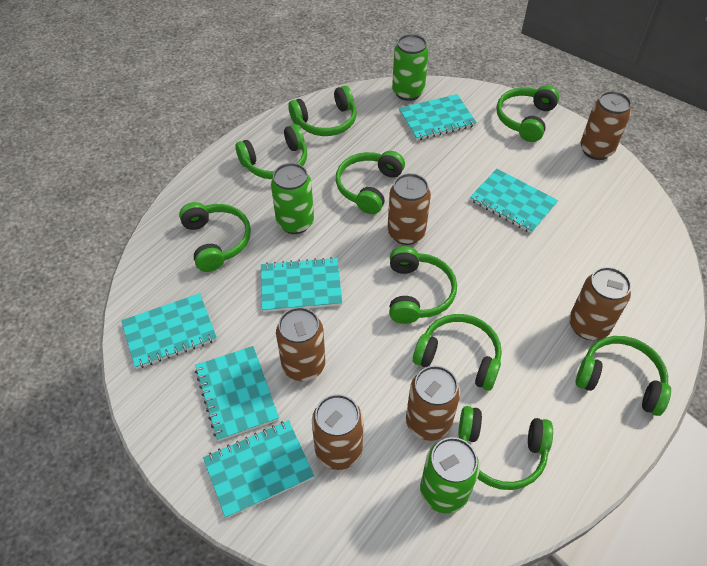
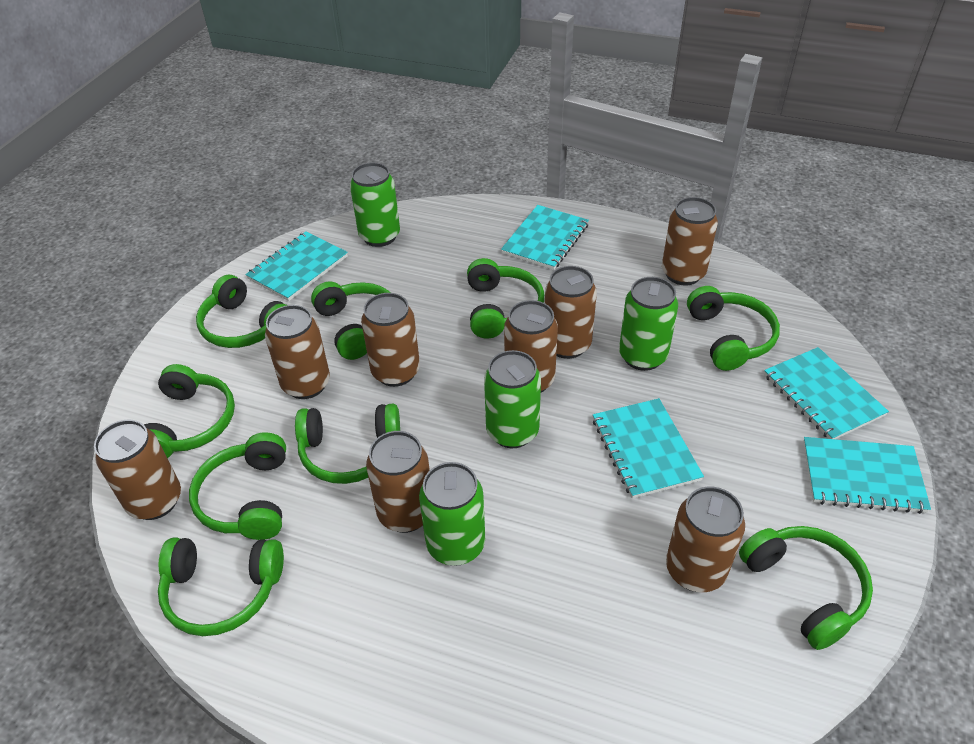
brown can: [276,307,325,381] [312,394,363,470] [388,173,431,245] [406,365,460,441] [569,267,631,340] [580,91,632,160] = 6 -> [94,420,181,520] [265,305,330,399] [361,293,420,387] [366,431,430,533] [504,300,558,393] [545,266,597,359] [662,197,718,285] [666,487,745,592] = 8
green can: [271,163,314,234] [392,34,429,101] [420,437,480,514] = 3 -> [350,163,400,247] [419,462,485,566] [484,350,541,448] [619,277,678,371] = 4
turquoise notebook: [121,293,217,369] [195,346,279,441] [203,420,314,518] [261,257,342,312] [399,94,477,141] [470,169,558,234] = 6 -> [245,231,348,301] [501,205,589,270] [593,398,704,499] [764,347,889,439] [803,437,931,514] = 5

